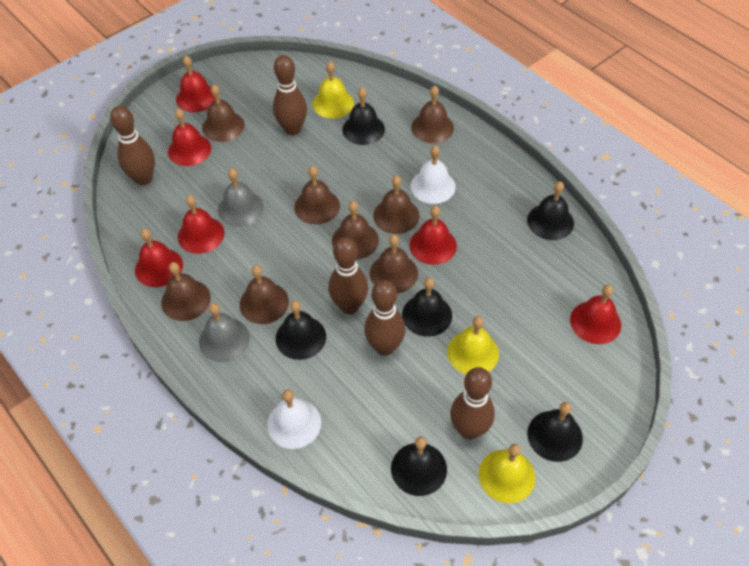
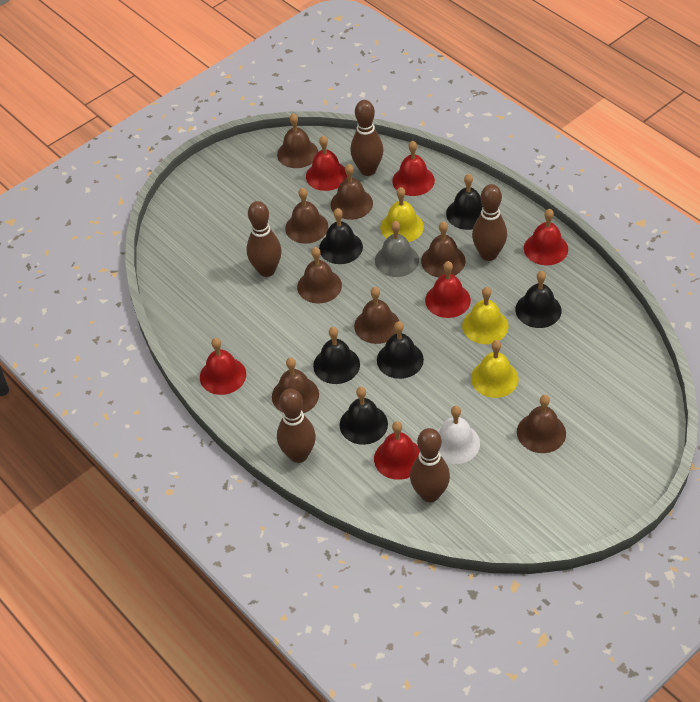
grey bell: [199,303,250,362] [218,168,264,227] = 2 -> [375,221,419,277] = 1
white bell: [267,389,321,449] [411,145,456,204] = 2 -> [436,406,480,464] = 1

